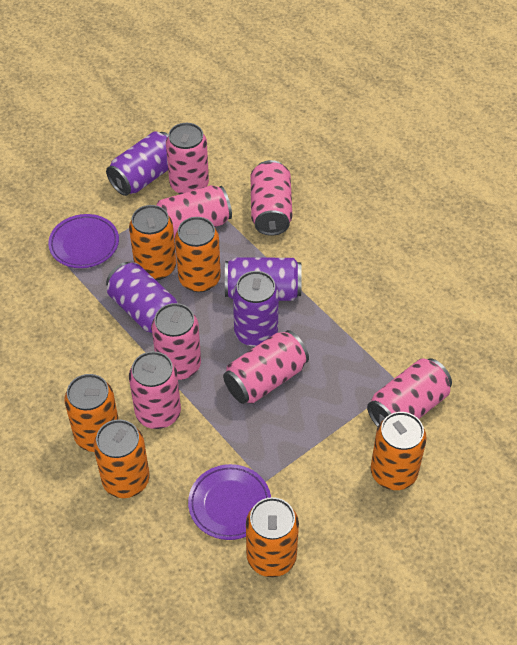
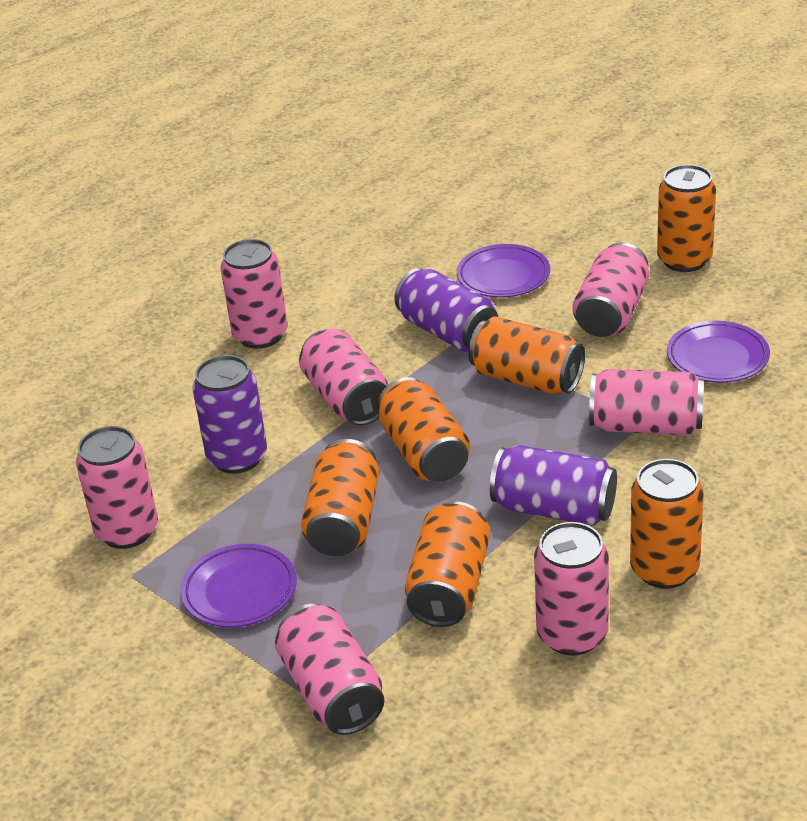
purple can: [106,131,168,196] [106,262,178,333] [225,257,302,301] [233,271,279,347] = 4 -> [193,355,267,474] [394,268,498,352] [490,445,617,526] = 3
purple plate: [48,214,119,268] [188,464,271,540] = 2 -> [181,544,297,627] [457,244,550,298] [667,321,770,383] = 3

